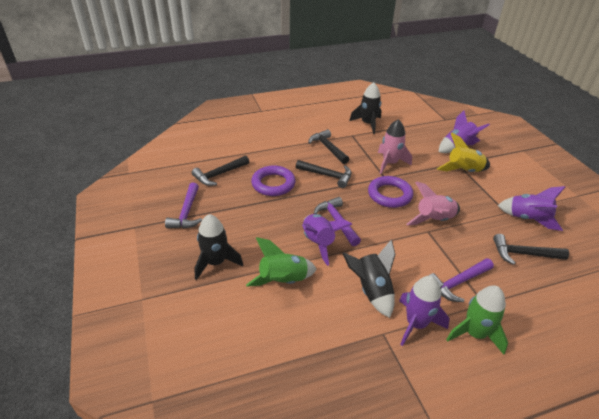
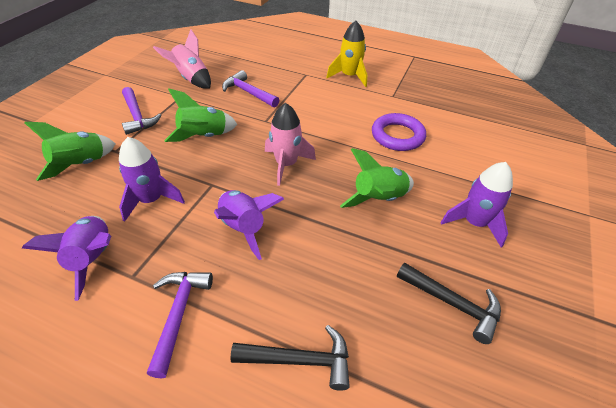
black hammer: [192,156,249,186] [296,160,351,188] [308,129,349,164] [493,234,569,265] = 4 -> [230,325,350,391] [397,262,501,344] = 2
black rocket: [194,214,243,280] [342,240,396,318] [349,82,381,134] = 3 -> none = 0
green rocket: [246,237,317,287] [446,285,508,355] = 2 -> [24,122,116,181] [164,88,238,142] [340,148,414,208] = 3
purple ring: [251,166,295,196] [368,176,413,208] = 2 -> [372,113,426,151] = 1

